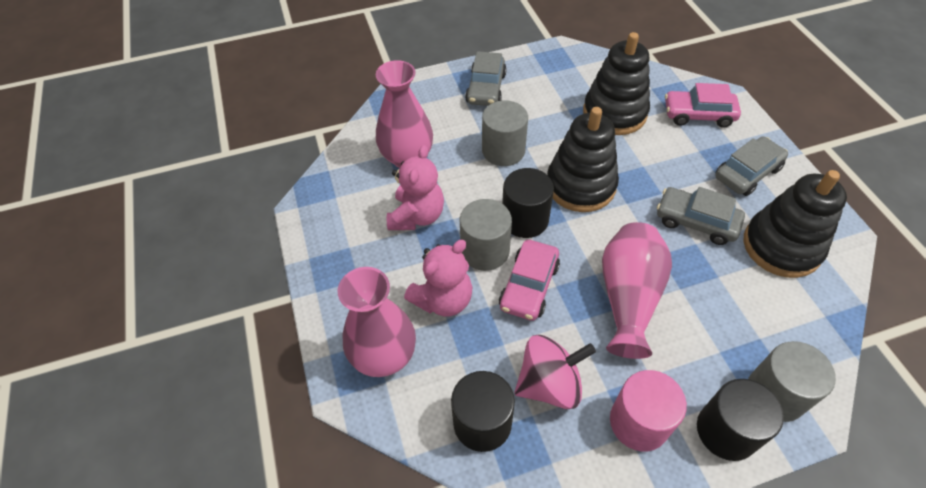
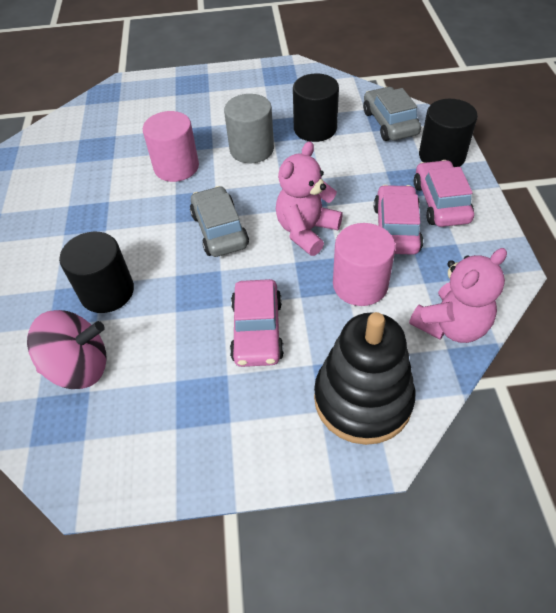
black stacking toy: [547,107,619,212] [583,32,650,135] [744,170,847,278] = 3 -> [314,312,416,445] = 1
grey car: [465,51,507,106] [657,187,745,245] [715,136,788,196] = 3 -> [190,186,249,257] [363,87,421,141] = 2
grey cylinder: [460,199,512,271] [482,100,528,166] [748,341,836,422] = 3 -> [224,94,274,163] = 1
pink car: [499,240,560,321] [665,83,741,128] = 2 -> [230,279,284,367] [374,185,423,255] [414,160,474,227] = 3
pink cylinder: [610,370,687,452] = 1 -> [143,111,199,182] [333,223,396,306] = 2
pink vase: [338,267,416,377] [376,60,433,168] [602,222,672,359] = 3 -> none = 0

